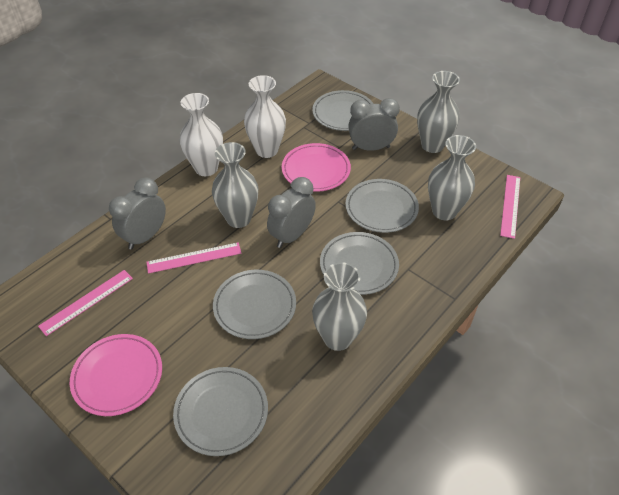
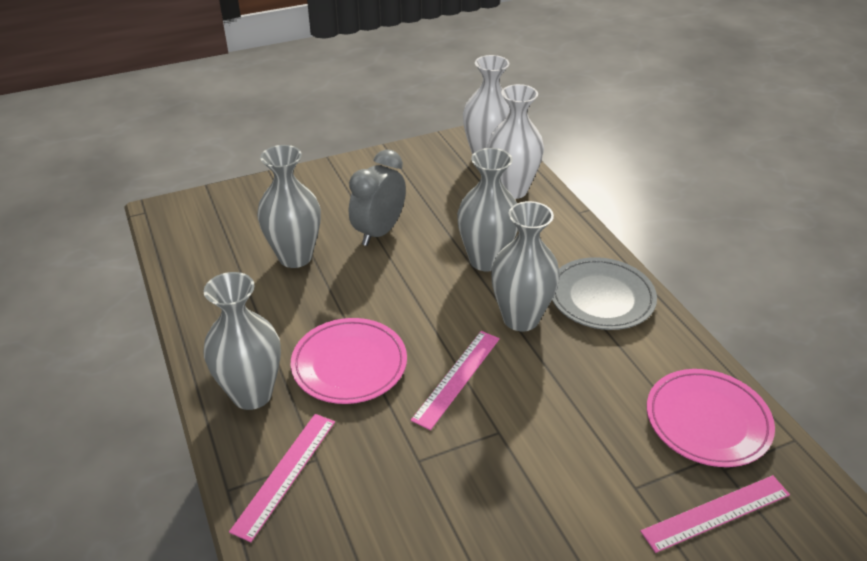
grey clock: [109,178,166,250] [267,177,316,248] [348,98,400,151] = 3 -> [349,149,406,246] = 1
grey plate: [173,367,268,456] [213,270,296,339] [312,90,373,131] [320,232,399,295] [345,179,419,233] = 5 -> [552,257,657,330] = 1

